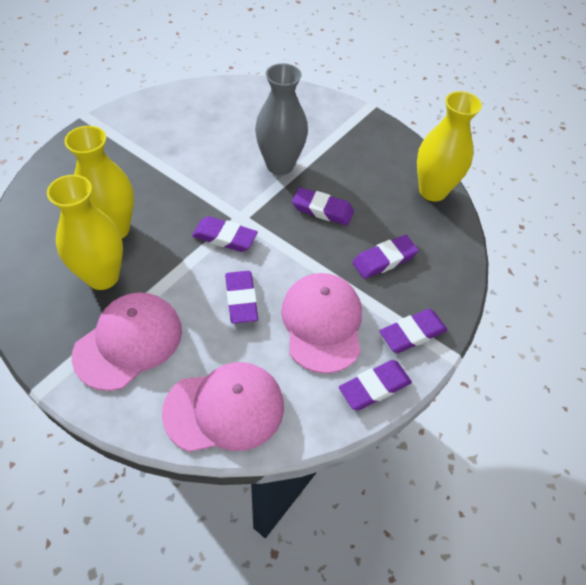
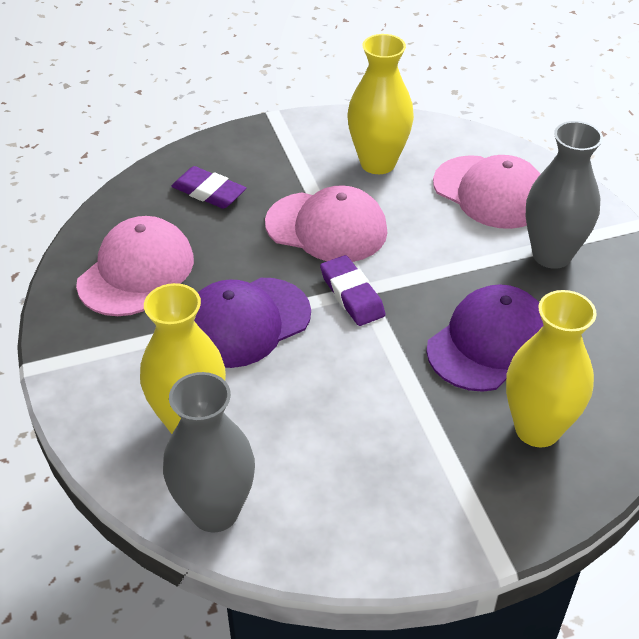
grey vase: [255,63,308,175] = 1 -> [163,372,255,533] [526,121,603,269] = 2
purple cap: none = 0 -> [194,278,311,368] [426,284,543,392] = 2
purple eraser: [192,216,258,252] [225,271,258,324] [292,187,354,226] [339,360,412,410] [352,235,419,279] [380,309,448,353] = 6 -> [171,166,246,209] [320,255,386,326] = 2

